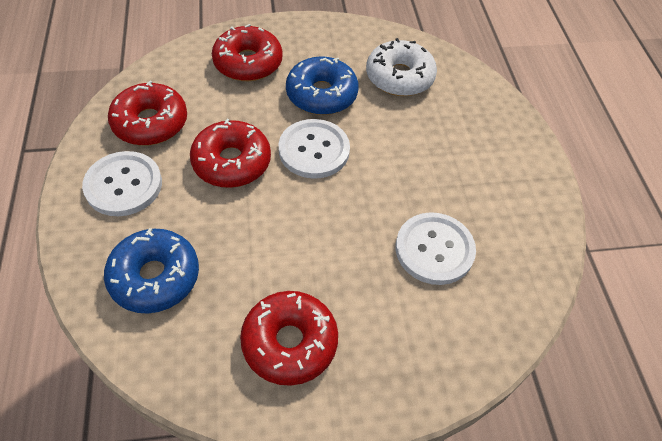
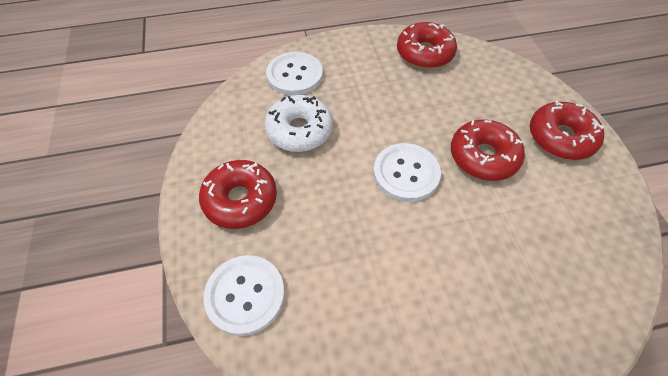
blue donut: [104,228,199,313] [286,56,358,115] = 2 -> none = 0

